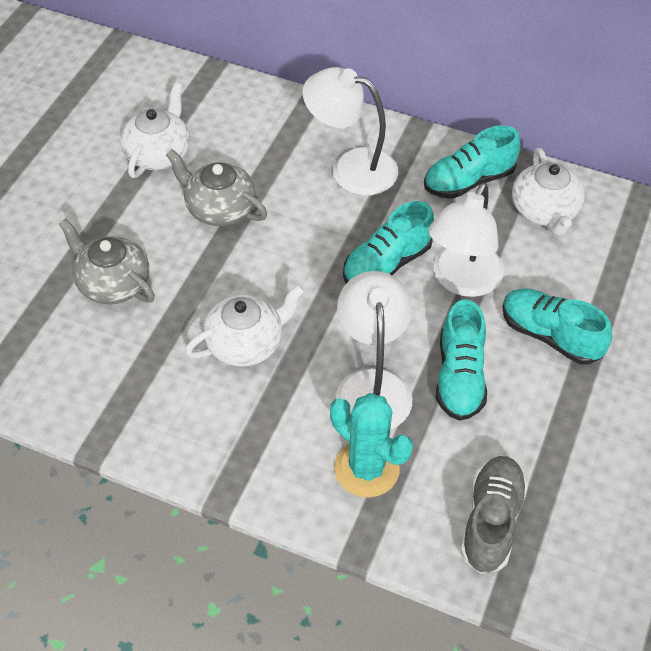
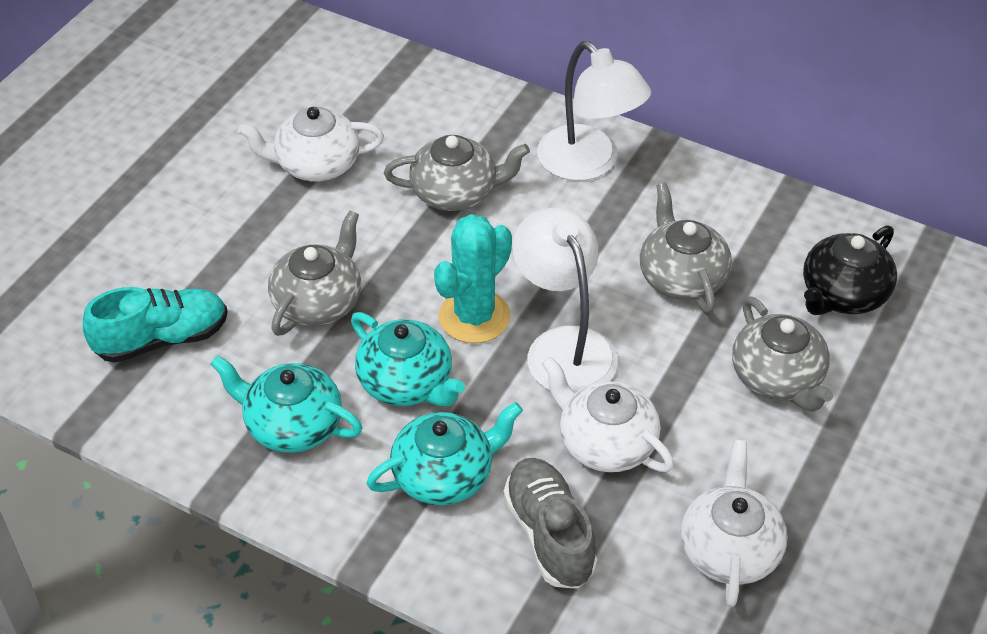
black teapot: none = 0 -> [803,225,897,315] = 1
grey teapot: [59,219,155,304] [166,149,267,226] = 2 -> [268,210,361,336] [384,135,530,211] [640,183,732,313] [732,296,833,412] = 4
turquoise shoe: [343,201,434,283] [424,125,521,199] [436,299,487,421] [502,288,612,365] = 4 -> [83,287,228,363] = 1
turquoise teapot: none = 0 -> [211,355,363,453] [351,312,465,406] [366,402,523,505] = 3
white lamp: [303,67,398,195] [336,271,412,430] [428,182,504,297] = 3 -> [513,208,618,393] [537,41,651,181] = 2

